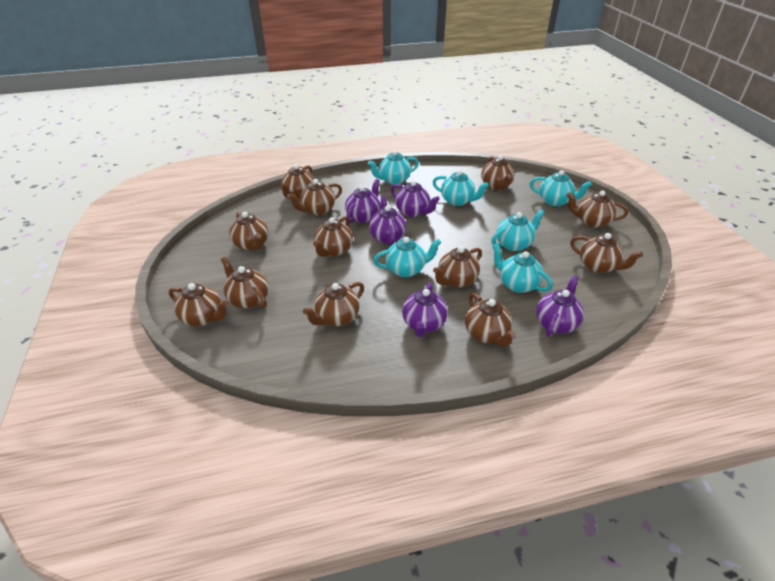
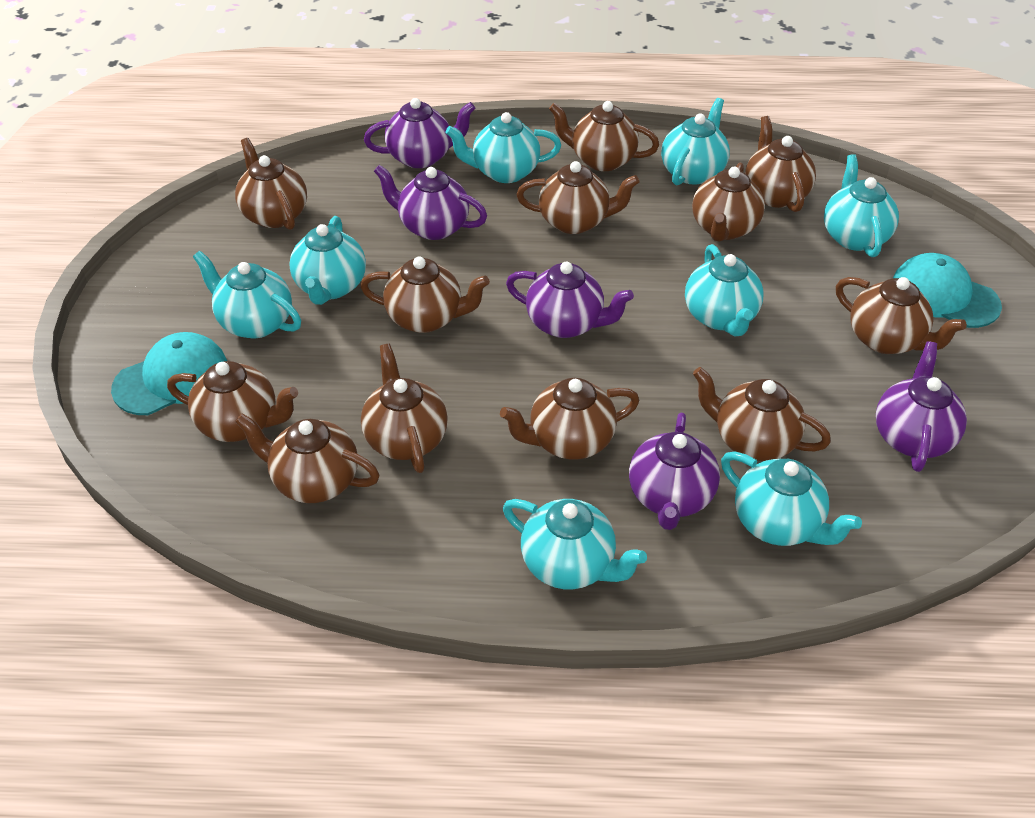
turquoise cap: none = 0 -> [111,332,227,415] [893,253,1002,328] = 2
turquoise teapot: [368,150,419,185] [373,237,441,277] [433,170,489,206] [491,209,544,251] [492,244,553,293] [530,170,592,206] = 6 -> [193,251,301,338] [289,216,366,305] [445,112,561,183] [503,499,647,589] [661,98,730,185] [685,244,764,336] [721,452,862,546] [824,154,899,257] = 8

